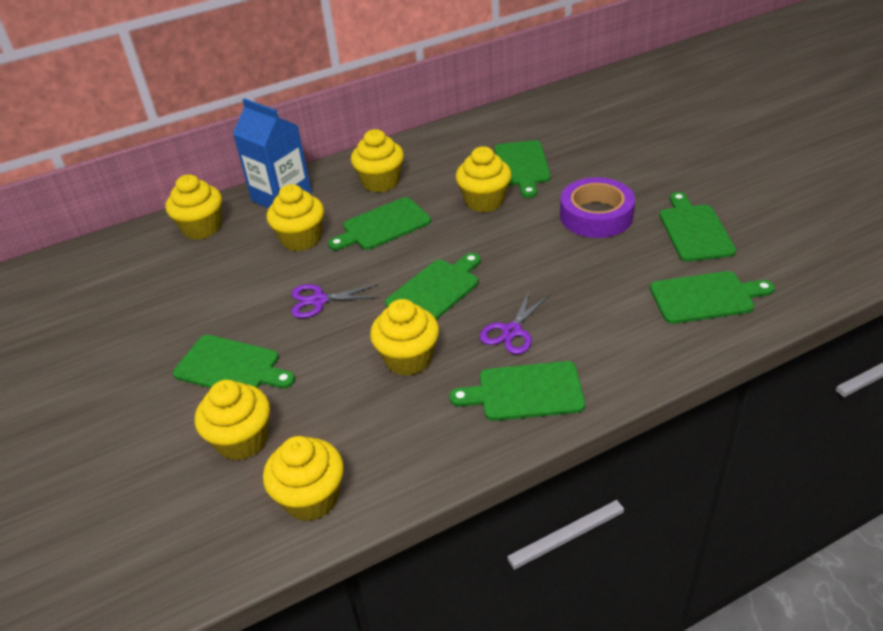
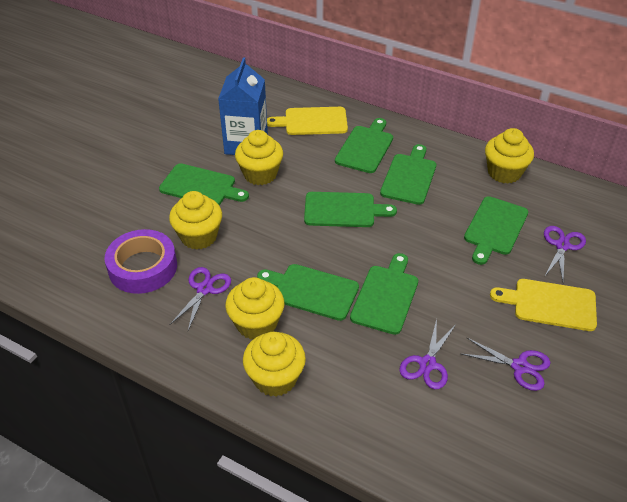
purple scissors: [291,284,380,318] [479,289,550,354] = 2 -> [170,267,231,331] [399,319,455,389] [462,337,551,391] [544,226,586,281] = 4
yellow cupcake: [165,174,222,240] [195,380,270,461] [263,436,344,522] [267,184,324,251] [351,129,404,193] [370,299,439,376] [455,146,512,213] = 7 -> [169,191,222,250] [225,277,284,340] [235,130,283,185] [243,332,306,397] [485,128,534,184] = 5
yellow cutting board: none = 0 -> [267,107,348,135] [490,279,597,331] = 2

